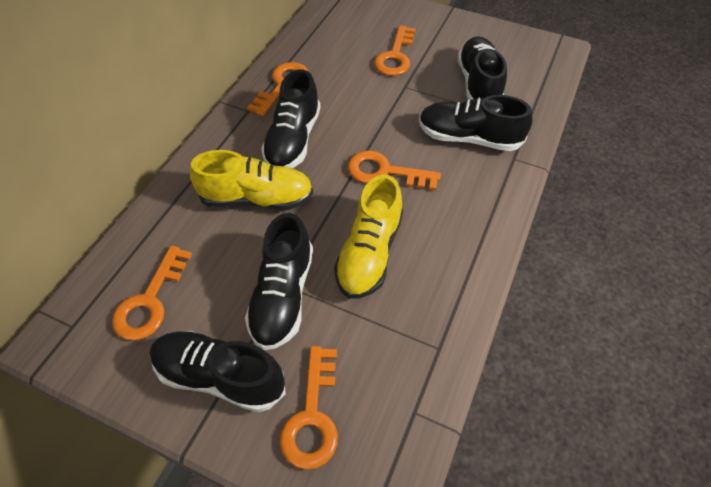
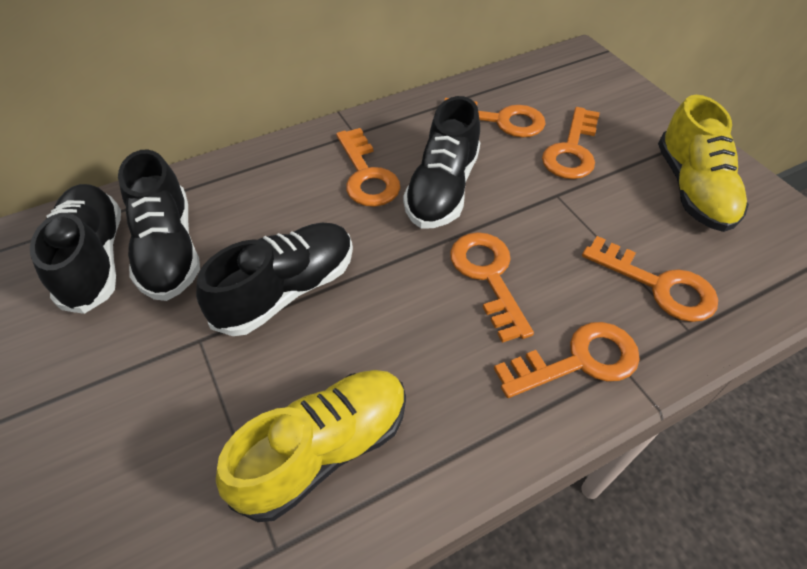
black shoe: [150,331,286,412] [245,213,313,350] [261,69,321,168] [419,95,533,151] [458,36,507,100] = 5 -> [30,184,121,314] [118,149,200,301] [196,223,353,336] [403,96,480,228] = 4
orange key: [112,246,192,341] [247,62,309,116] [280,346,338,470] [348,150,441,191] [374,25,416,76] = 5 -> [336,128,400,207] [444,98,545,138] [450,232,534,343] [494,322,640,398] [542,107,600,179] [582,236,718,322] = 6

